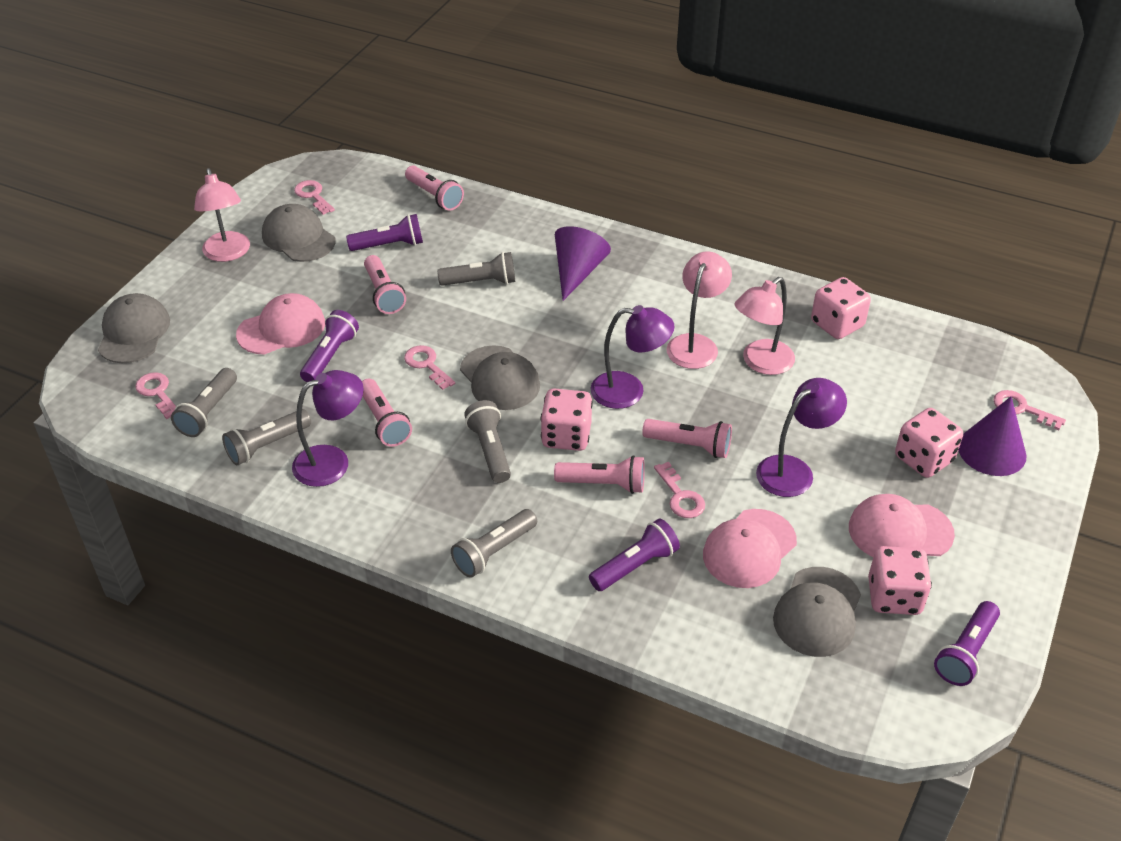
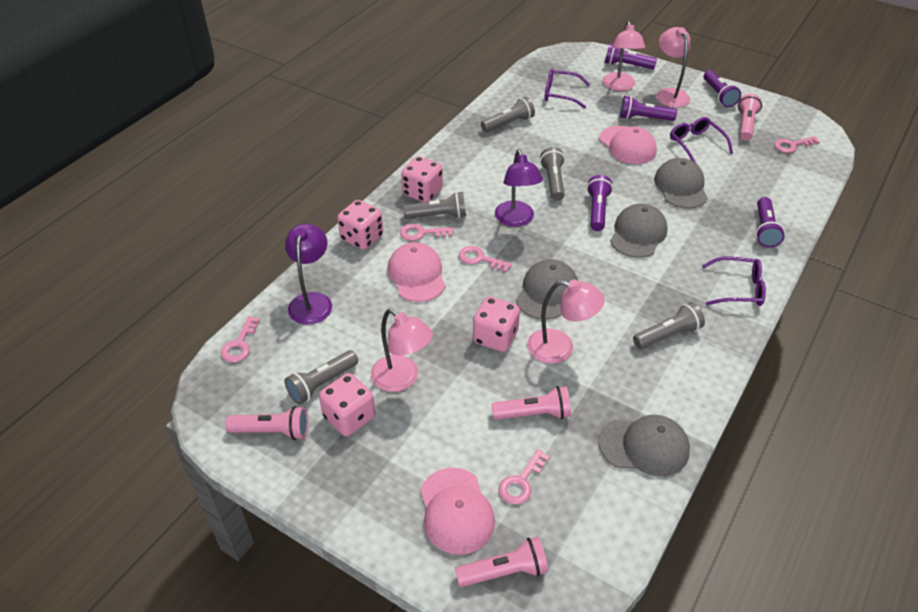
pink flashlight: [362,379,412,447] [364,255,406,314] [405,165,464,211] [554,455,645,494] [642,419,732,458] = 5 -> [225,406,308,440] [455,537,548,587] [491,386,571,420] [738,94,762,141] = 4
pink lamp: [194,168,250,262] [667,251,732,369] [734,277,795,375] = 3 -> [371,309,433,392] [527,280,605,364] [602,21,645,91] [656,27,690,108] = 4
purple cone: [555,226,611,301] [958,397,1027,476] = 2 -> none = 0
purple flashlight: [300,310,359,382] [346,214,423,251] [589,519,680,591] [934,601,1000,686] = 4 -> [587,175,613,231] [604,43,657,69] [620,96,677,121] [704,70,741,107] [756,197,785,248] = 5
purple glasses: none = 0 -> [545,69,590,109] [670,117,733,164] [702,256,766,306] = 3
purple lamp: [292,370,364,487] [591,305,675,409] [756,378,847,497] = 3 -> [285,224,332,325] [495,150,543,227] = 2

